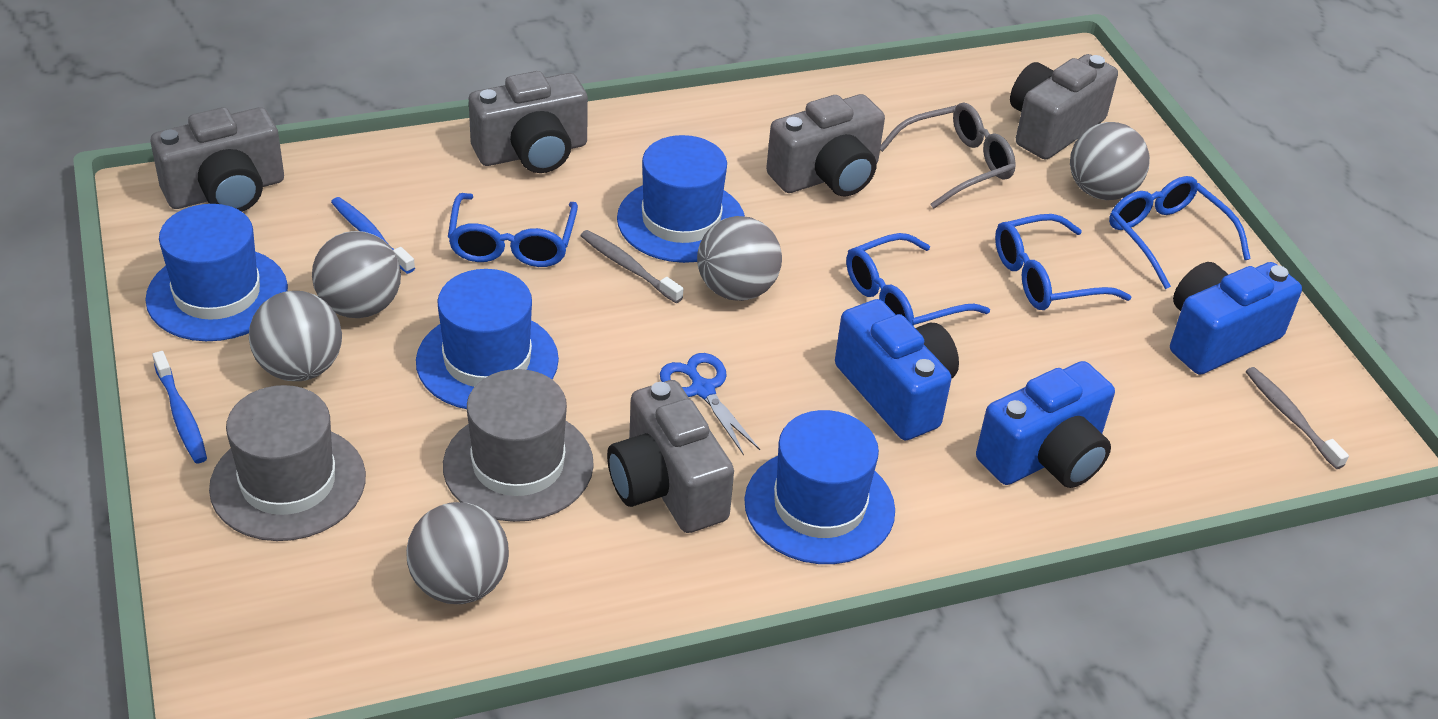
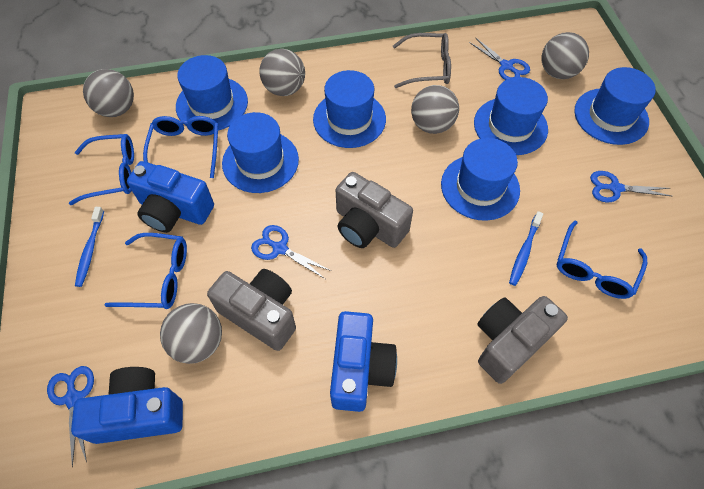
blue hat: [145,204,288,341] [416,269,559,409] [617,135,745,263] [744,410,895,564] = 4 -> [176,55,248,131] [222,112,299,193] [313,70,386,148] [441,138,520,221] [474,77,548,155] [574,67,656,145] = 6
blue scissors: [660,353,760,455] = 1 -> [47,366,94,467] [251,225,331,279] [469,37,530,80] [590,171,673,202] = 4
grey camera: [151,107,284,212] [469,71,588,173] [607,380,734,533] [766,94,885,196] [1010,54,1118,160] = 5 -> [207,269,296,351] [336,172,413,248] [477,296,568,384] = 3
grey hat: [209,385,366,541] [443,369,594,522] = 2 -> none = 0
grey toothbrush: [580,230,683,303] [1246,367,1349,469] = 2 -> none = 0

